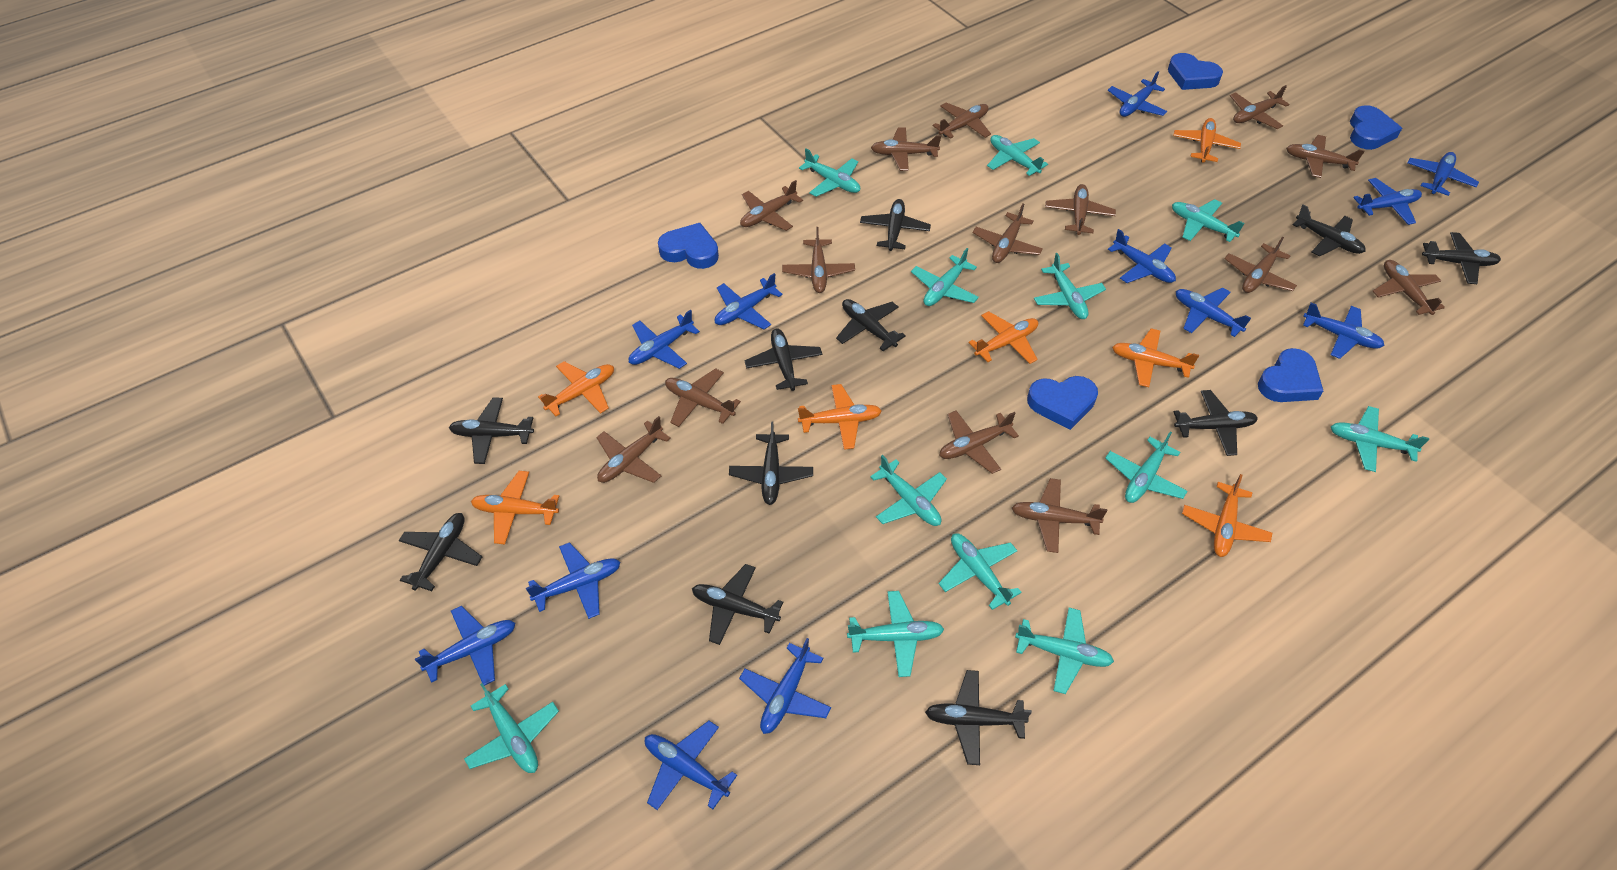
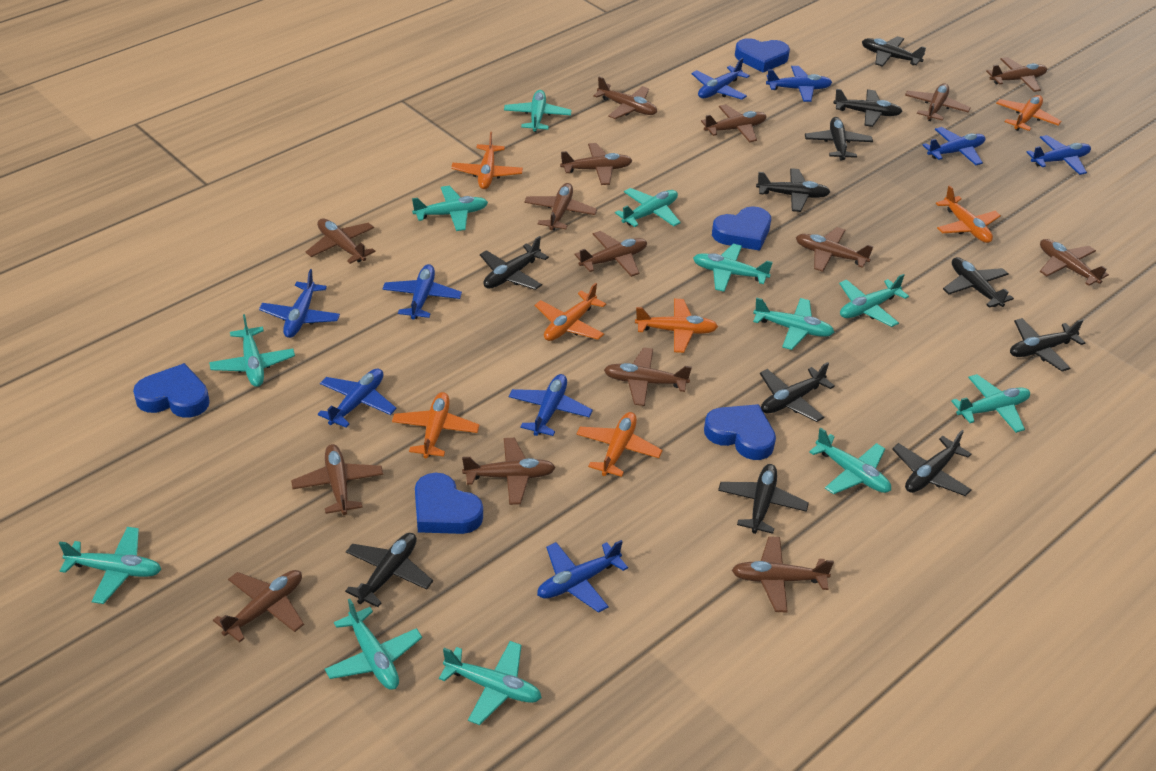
blue plane: [415,606,515,686] [526,542,620,619] [629,310,700,369] [645,721,737,810] [715,273,783,329] [739,638,831,734] [1108,71,1167,117] [1108,229,1176,283] [1176,288,1251,337] [1303,303,1385,359] [1353,178,1422,225] [1408,152,1479,196] = 12 -> [259,269,340,338] [318,368,397,428] [383,264,462,320] [509,374,593,436] [537,540,628,613] [691,58,750,100] [766,66,832,102] [923,127,985,165] [1026,135,1091,175] = 9
brown plane: [596,416,671,483] [665,368,741,427] [740,180,803,231] [782,227,855,293] [871,127,941,171] [933,103,991,139] [939,411,1019,474] [973,204,1043,263] [1012,478,1107,553] [1045,184,1116,235] [1224,236,1297,293] [1230,85,1289,129] [1286,135,1364,178] [1373,260,1445,315] = 14 -> [213,570,304,642] [291,444,383,515] [306,218,375,264] [462,438,556,505] [524,183,597,230] [560,143,633,185] [575,231,647,277] [593,77,657,119] [604,347,692,406] [701,104,767,143] [732,536,834,613] [796,227,874,272] [905,83,971,121] [986,57,1047,92] [1040,239,1109,286] = 15

